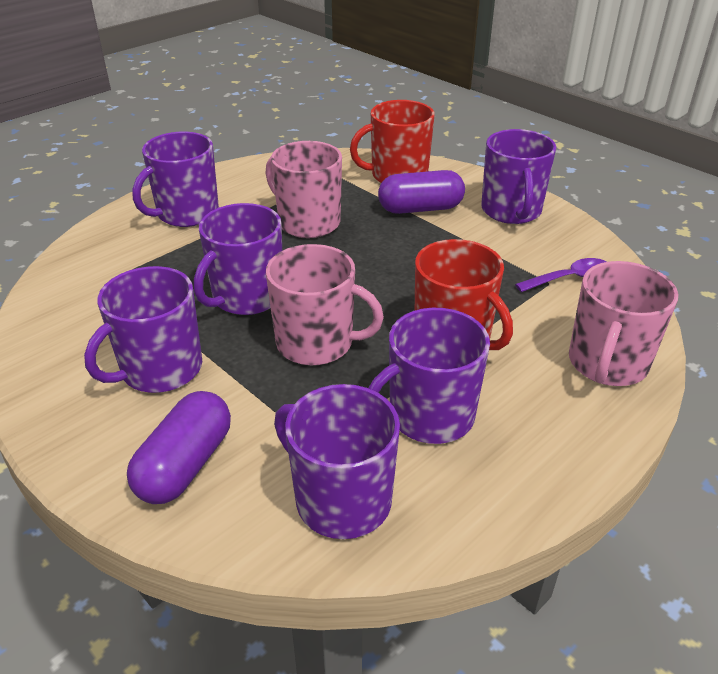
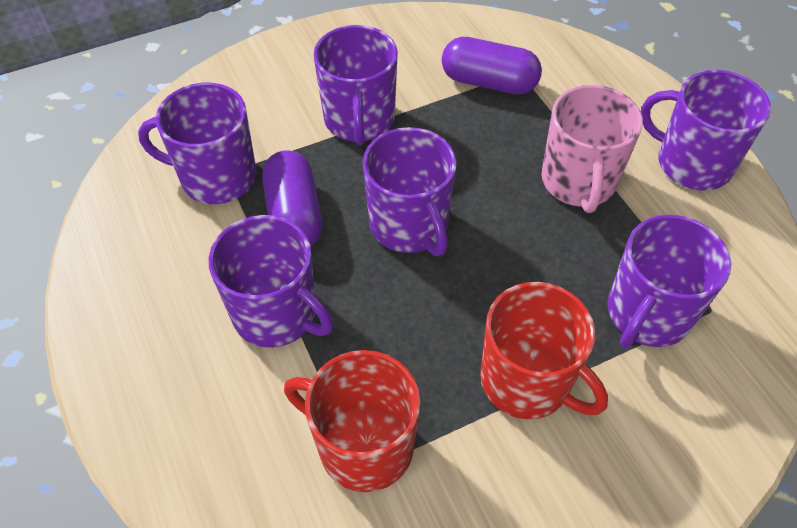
pink mug: [265,141,342,238] [266,244,384,365] [569,261,678,386] = 3 -> [541,85,643,213] = 1
purple spoon: [515,258,606,292] = 1 -> none = 0

